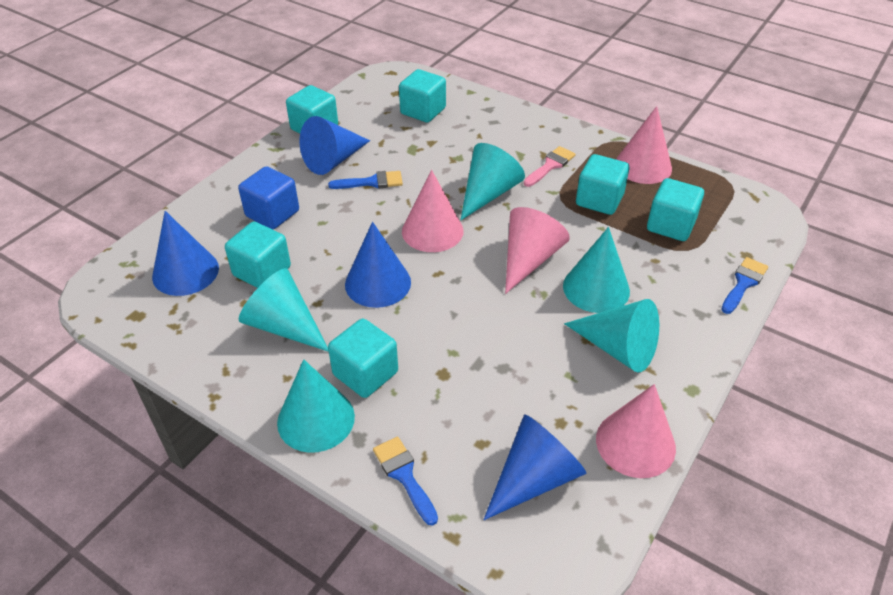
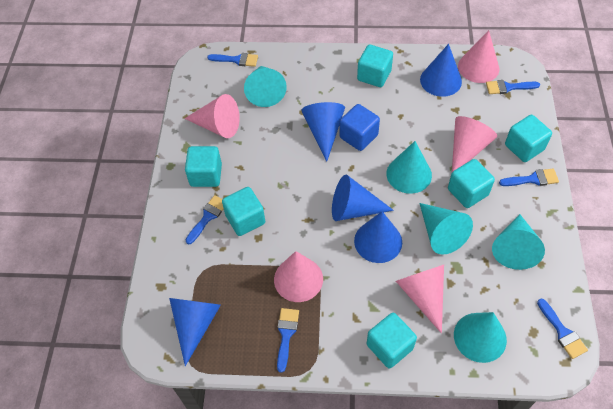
blue brush: [328,171,403,189] [373,436,438,526] [721,257,768,314] = 3 -> [186,195,224,244] [207,53,258,67] [277,308,299,373] [486,80,540,94] [499,169,559,186] [537,299,588,359] = 6
blue cone: [152,211,219,296] [299,116,370,175] [345,222,411,308] [483,414,586,520] = 4 -> [169,298,221,366] [301,102,345,162] [332,175,394,221] [354,211,402,263] [420,44,462,97] = 5
pink brush: [524,146,576,187] = 1 -> none = 0
pink cone: [402,170,463,252] [505,207,570,294] [596,384,676,478] [616,106,672,184] = 4 -> [184,94,240,138] [274,251,323,302] [396,265,444,334] [452,116,497,172] [458,30,499,83] = 5

